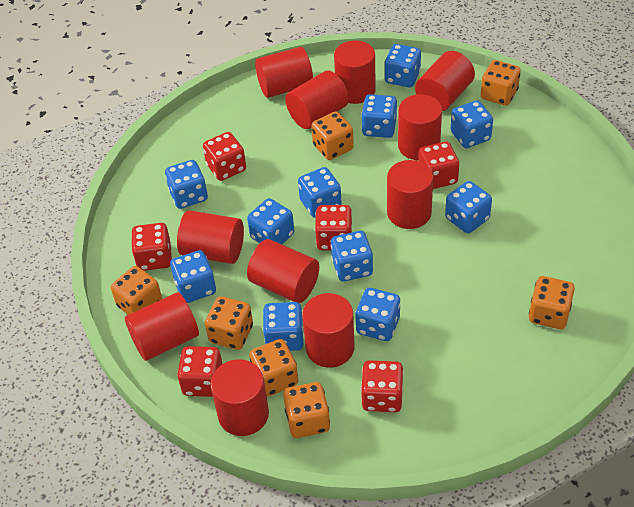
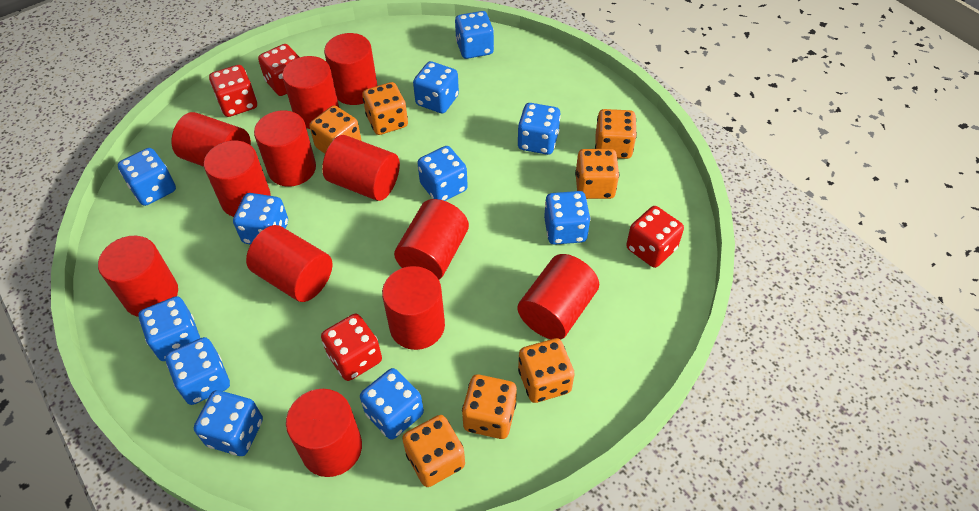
red cylinder: [125,292,199,361] [177,210,244,264] [211,359,269,436] [247,239,319,303] [255,47,313,98] [285,70,349,129] [302,293,355,368] [334,41,376,104] [387,160,433,229] [398,94,442,160] [415,51,475,111] = 11 -> [98,236,178,317] [171,112,251,167] [204,141,271,217] [246,225,332,302] [254,110,316,187] [282,56,339,129] [286,389,362,477] [322,135,400,201] [324,33,378,105] [382,266,445,350] [394,199,469,280] [517,254,599,340] = 12
red dice: [131,223,172,271] [177,346,222,397] [203,132,246,181] [315,205,352,250] [361,360,404,412] [418,142,459,189] = 6 -> [209,65,257,117] [258,44,299,96] [321,314,382,381] [626,206,684,268] = 4

